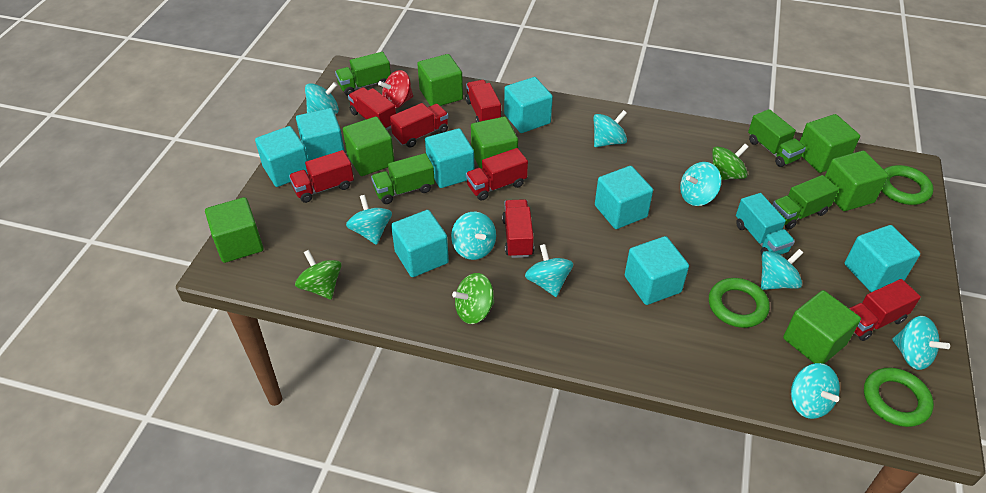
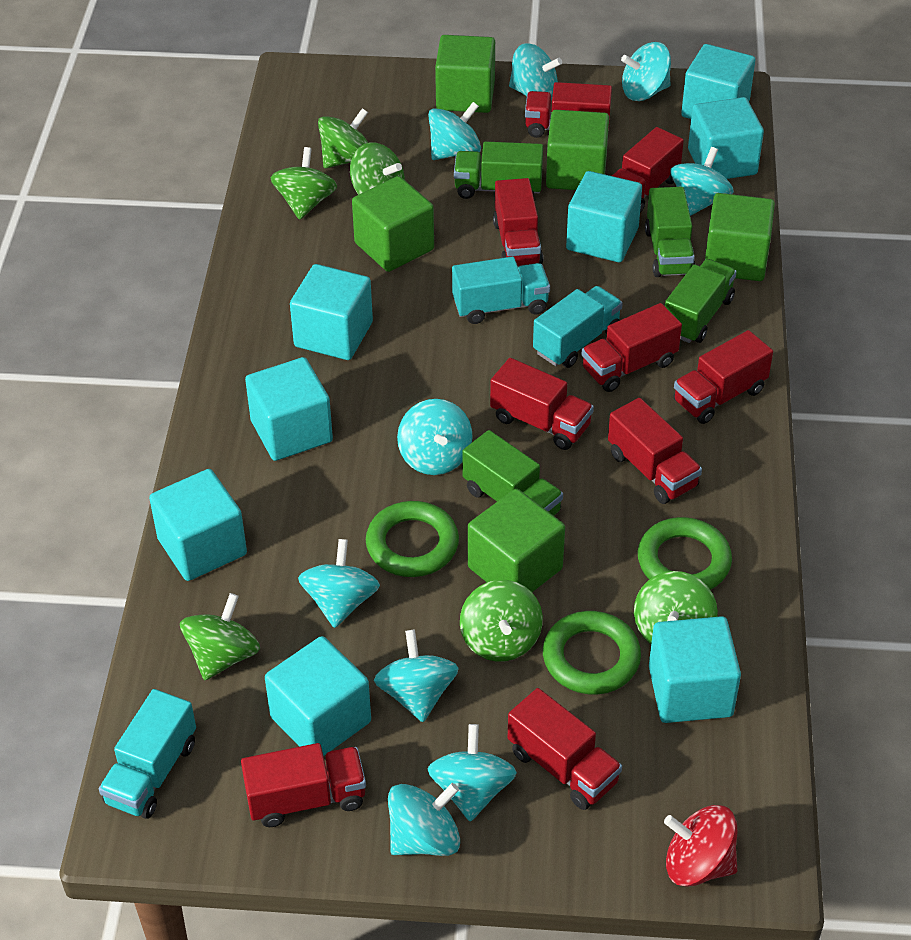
green cube: [205,197,263,263] [343,117,395,176] [417,54,463,106] [471,117,518,169] [783,290,861,364] [800,114,860,173] [825,151,888,211] = 7 -> [352,176,434,272] [435,35,495,113] [468,489,565,592] [546,110,609,190] [705,193,775,281] = 5
green spinning top: [295,250,342,299] [452,273,494,324] [712,144,748,180] = 3 -> [180,593,260,680] [270,147,337,220] [318,108,368,168] [350,142,405,195] [460,580,543,662] [634,571,718,644] = 6
red truck: [289,150,354,203] [348,87,396,130] [390,103,449,148] [465,80,501,122] [466,148,528,201] [502,199,534,258] [849,279,921,341] = 7 -> [241,743,366,827] [490,358,594,450] [493,178,543,267] [508,688,622,810] [525,82,612,138] [581,303,682,392] [608,398,702,504] [612,127,684,213] [674,330,773,424] = 9
turquoise truck: [736,193,795,255] = 1 -> [99,689,196,819] [452,257,550,324] [533,286,623,368] = 3

